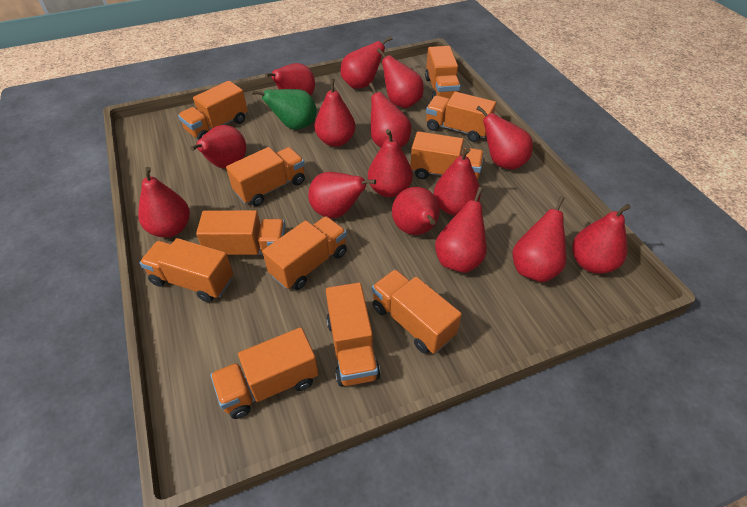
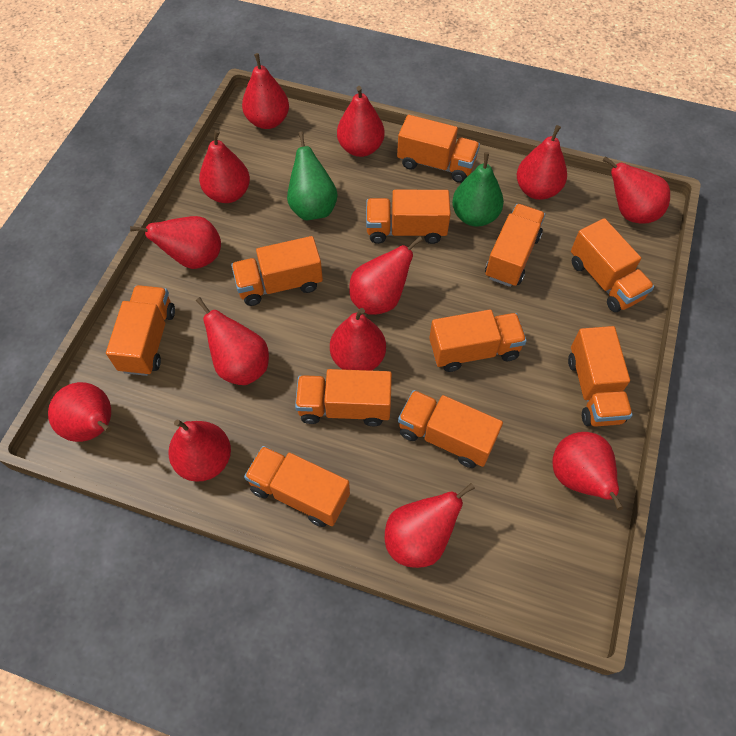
green pear: [252,89,317,130] = 1 -> [287,131,338,221] [452,152,504,227] = 2
red pear: [138,167,190,238] [190,125,246,169] [265,63,315,95] [308,172,376,218] [315,79,356,147] [340,36,392,89] [368,129,413,197] [369,83,411,148] [377,48,424,108] [392,187,440,235] [434,148,481,216] [435,187,486,273] [476,106,533,170] [512,196,566,282] [572,204,631,274] = 15 -> [48,382,111,442] [130,216,221,269] [168,420,231,481] [196,297,269,385] [199,130,250,203] [242,53,289,129] [330,308,386,371] [337,86,385,157] [349,236,423,315] [385,483,475,568] [517,125,567,200] [552,432,624,510] [603,156,670,224] = 13

